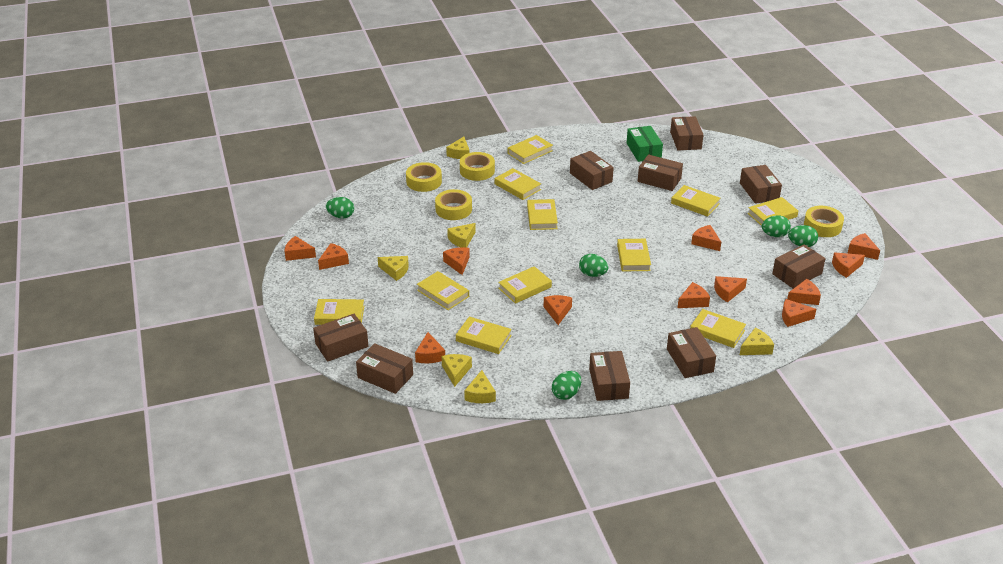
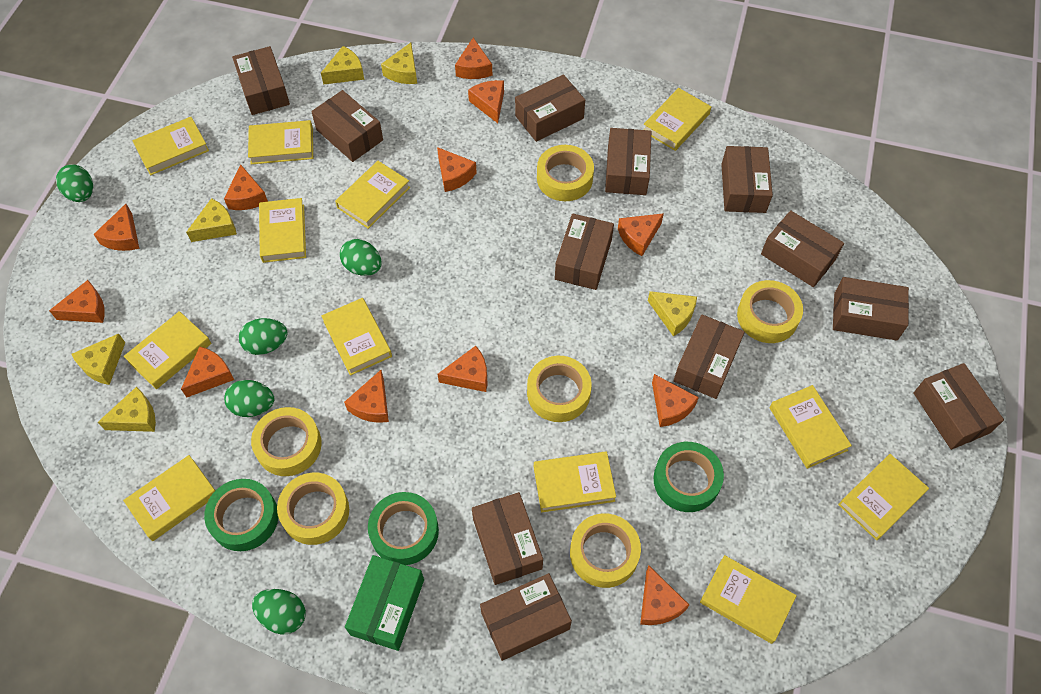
brown box: [313,314,369,362] [356,343,413,394] [570,151,614,190] [589,351,630,401] [638,154,683,191] [667,327,716,378] [670,116,703,150] [740,165,782,204] [772,244,826,289] = 9 -> [232,46,290,115] [311,90,383,162] [472,492,543,585] [480,573,572,661] [515,74,585,142] [555,213,614,290] [605,128,651,195] [674,315,745,399] [721,146,773,213] [761,210,844,287] [833,277,909,340] [913,363,1004,450] = 12
green tape: none = 0 -> [204,479,278,551] [368,492,439,565] [653,442,724,512] = 3
yellow book: [314,299,364,325] [417,271,469,310] [456,317,512,354] [495,168,541,200] [498,266,552,304] [508,135,553,164] [527,199,558,230] [617,239,651,272] [671,185,720,217] [690,309,746,348] [748,197,798,226] = 11 -> [123,455,215,541] [124,311,211,389] [133,117,209,176] [248,120,313,164] [259,198,306,263] [321,298,392,376] [335,161,410,229] [534,451,616,512] [644,88,711,151] [700,555,797,644] [769,385,852,469] [838,454,929,540] = 12
yellow tape: [406,162,442,192] [435,189,472,220] [460,152,495,181] [804,206,844,237] = 4 -> [251,407,322,476] [277,473,349,545] [527,356,592,422] [537,145,594,201] [570,513,641,588] [737,280,803,343] = 6

